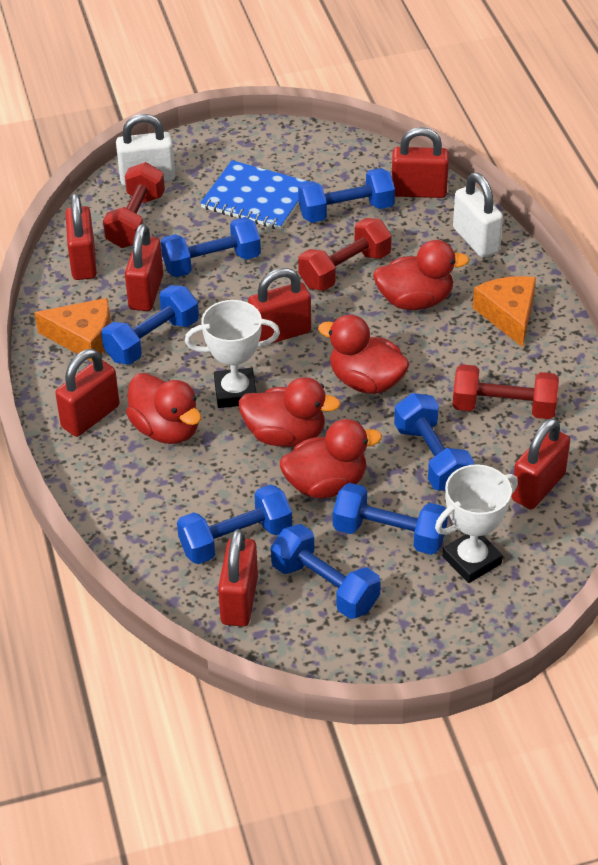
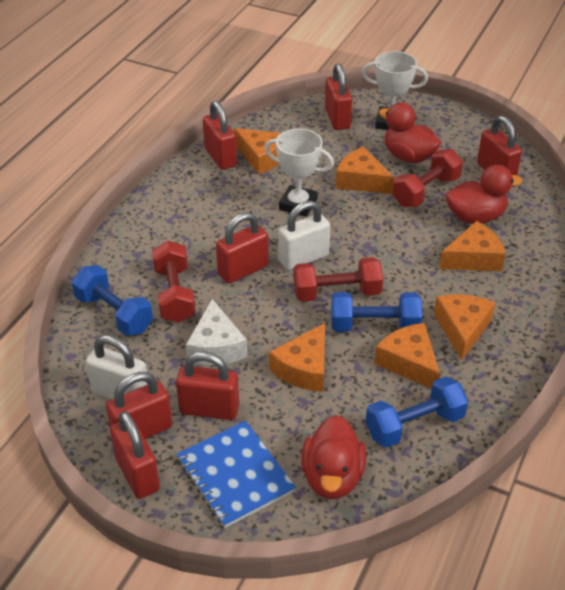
blue dumbbell: [101,285,199,365] [161,217,261,277] [177,485,292,564] [271,524,381,619] [298,168,395,223] [333,483,448,555] [394,393,474,491] = 7 -> [72,265,153,336] [331,292,422,332] [366,377,468,448] = 3
orange cheese: [34,298,111,362] [473,276,536,347] = 2 -> [234,128,281,174] [269,323,325,392] [336,147,394,194] [375,323,440,389] [434,294,496,360] [439,221,506,271] = 6
red duck: [126,373,201,444] [239,377,341,447] [280,419,382,499] [318,315,410,394] [373,240,469,310] = 5 -> [301,415,366,499] [379,103,441,163] [445,165,522,224] = 3
white cheese: none = 0 -> [186,299,247,365] = 1

